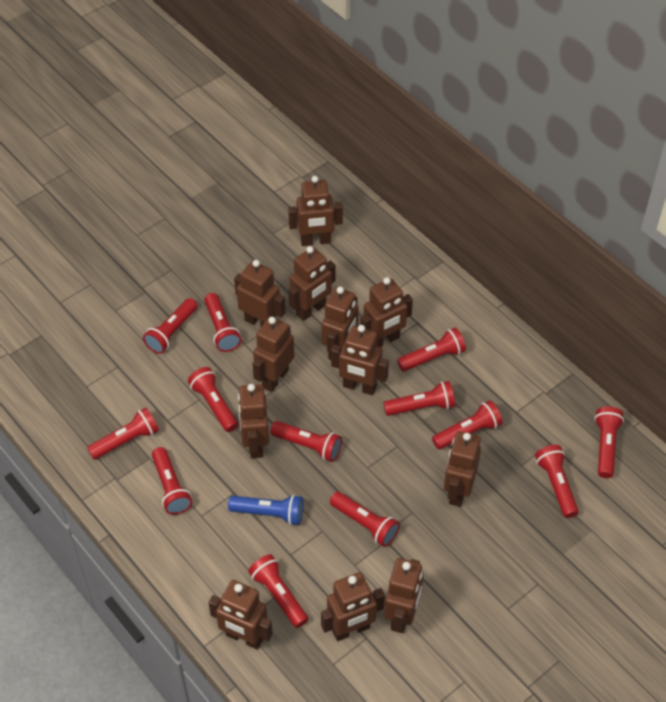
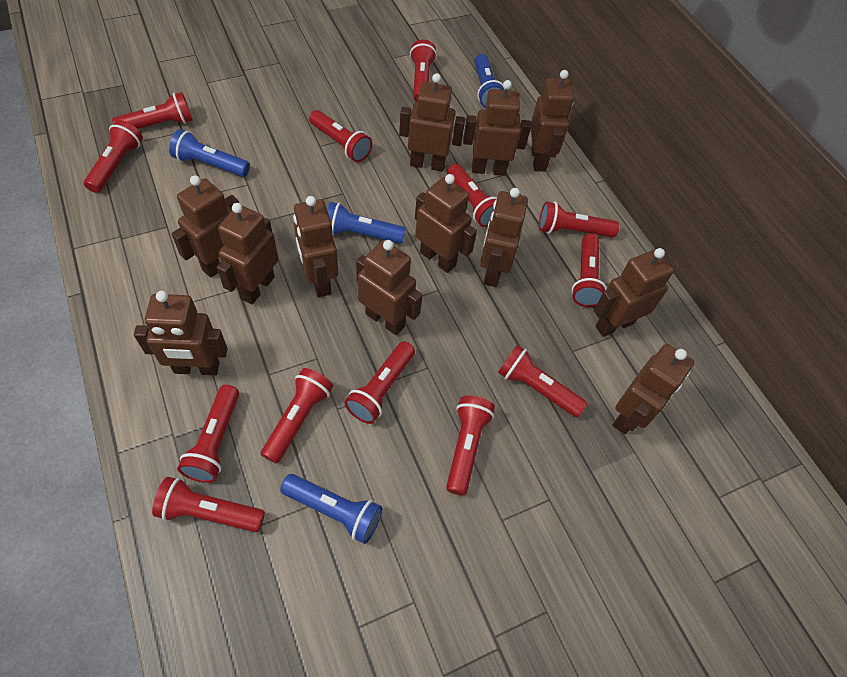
blue flashlight: [228,495,303,525] = 1 -> [169,129,250,177] [280,474,382,544] [327,202,406,244] [474,54,505,107] = 4

